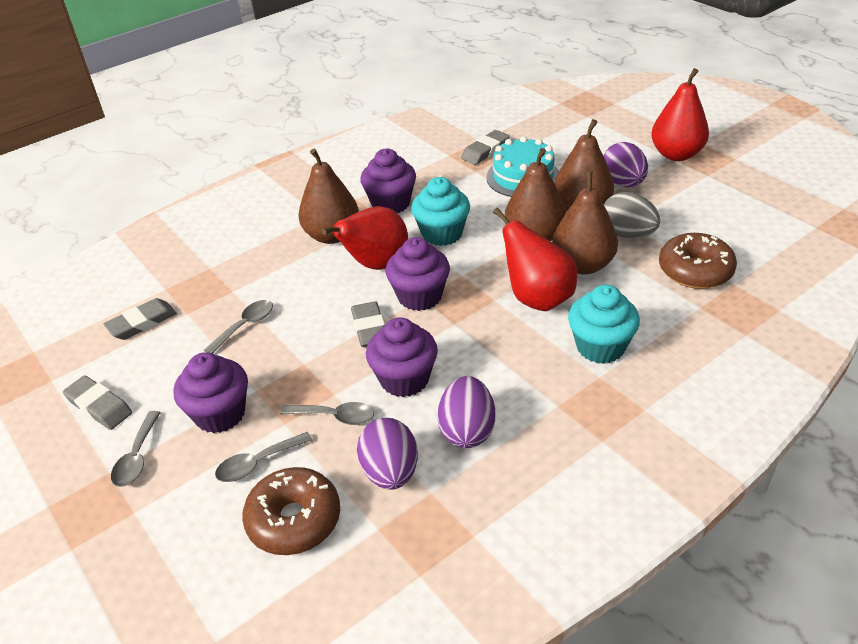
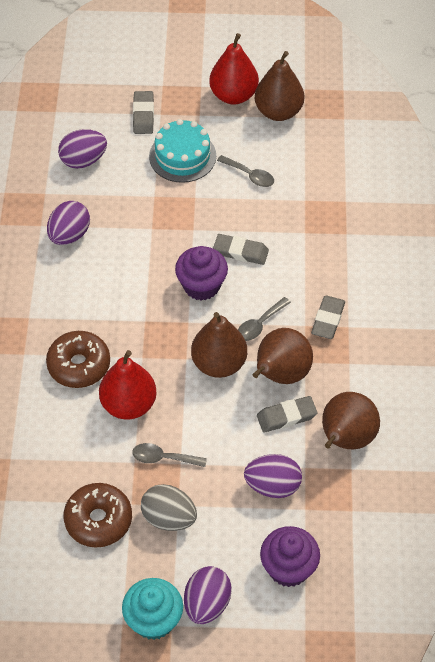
grey spoon: [111,411,161,487] [204,300,273,354] [215,432,313,482] [280,402,374,425] = 4 -> [132,443,207,467] [217,155,274,187] [238,297,291,341] = 3
purple cupcake: [173,352,248,433] [360,149,416,213] [366,317,438,397] [386,237,450,311] = 4 -> [175,246,228,300] [260,526,320,587] = 2
purple egg: [357,418,418,490] [437,376,495,448] [603,142,648,187] = 3 -> [47,201,90,245] [58,129,107,169] [184,566,232,624] [244,454,302,498] = 4
red pear: [322,206,408,270] [493,208,577,311] [651,68,709,161] = 3 -> [99,350,157,419] [209,33,259,105] = 2
turquoise cupcake: [411,177,470,246] [568,285,640,364] = 2 -> [122,578,183,640] = 1

